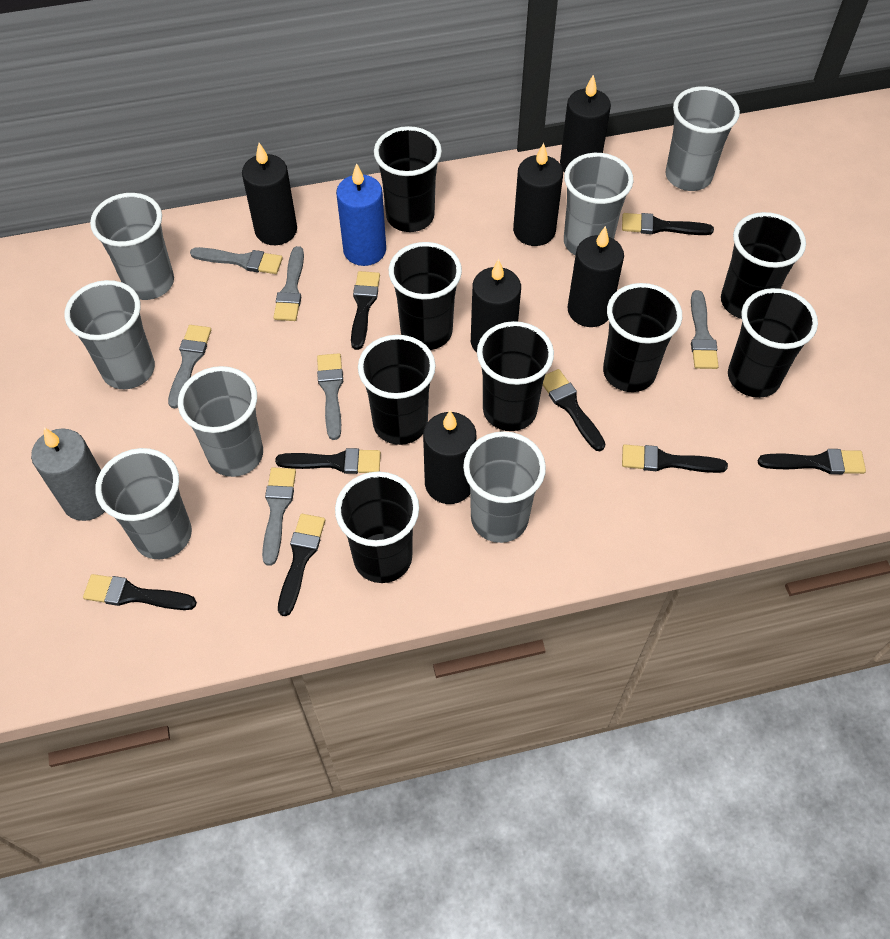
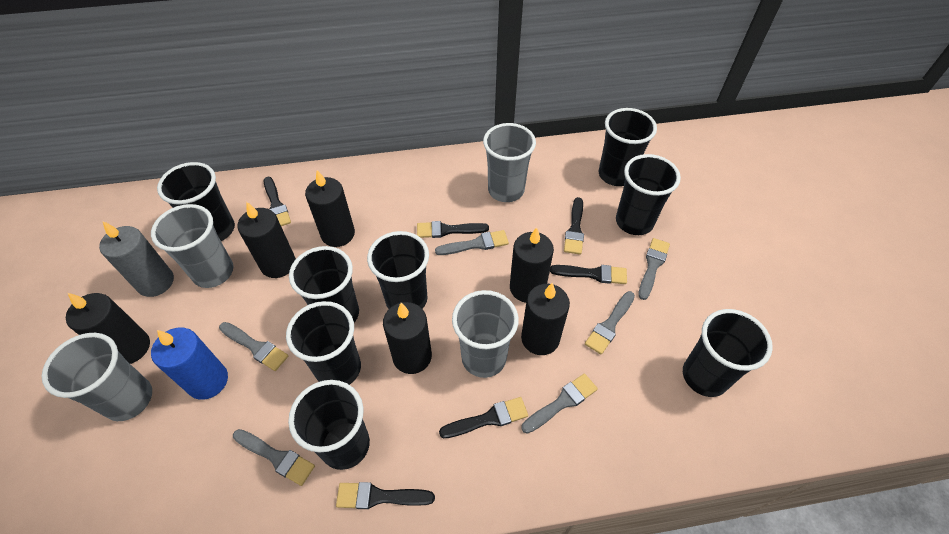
black brush: [83,574,197,610] [275,448,381,474] [278,514,325,616] [351,271,380,350] [543,369,605,451] [622,213,714,235] [622,444,728,473] [758,449,866,474] = 8 -> [264,177,291,226] [336,482,435,509] [417,221,489,238] [439,397,528,438] [550,265,627,284] [564,197,584,255] = 6
grey cup: [64,280,155,389] [90,193,174,300] [95,448,192,559] [178,366,263,477] [463,431,546,543] [564,153,634,256] [666,86,740,191] = 7 -> [42,333,152,421] [151,204,233,288] [452,290,519,378] [483,123,536,202] = 4

